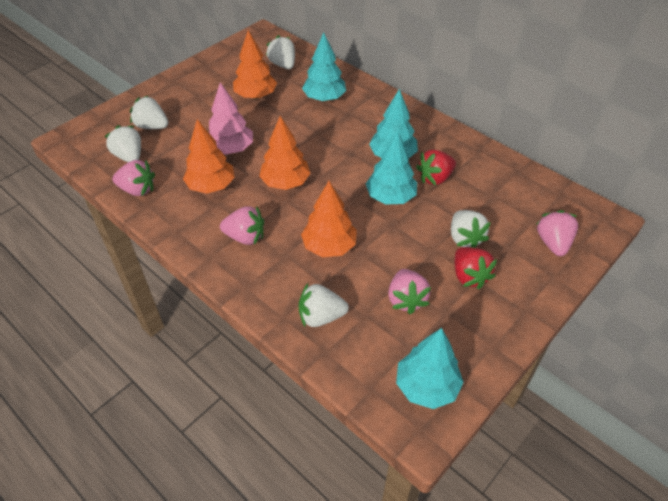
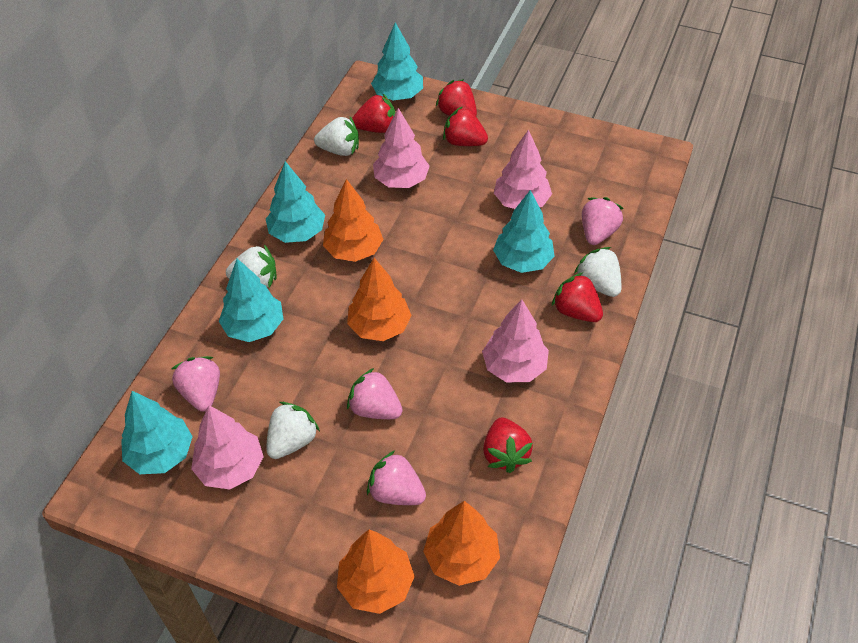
pink tree: [209,82,253,155] = 1 -> [191,405,264,490] [373,108,430,188] [482,299,549,383] [494,129,552,209] = 4
red strawberry: [416,150,456,185] [455,247,497,289] = 2 -> [352,94,395,133] [436,79,477,116] [443,106,488,146] [483,418,533,473] [552,273,603,322] = 5
turquoise tree: [302,32,346,102] [366,130,417,205] [369,89,418,158] [396,328,464,409] = 4 -> [121,391,193,474] [219,259,283,342] [266,161,325,243] [371,22,423,100] [493,190,555,273] = 5
white strawberry: [104,125,141,162] [130,96,168,129] [266,35,295,69] [298,283,349,327] [451,210,491,248] = 5 -> [226,245,276,288] [266,402,320,459] [314,117,359,156] [574,247,621,297] = 4

